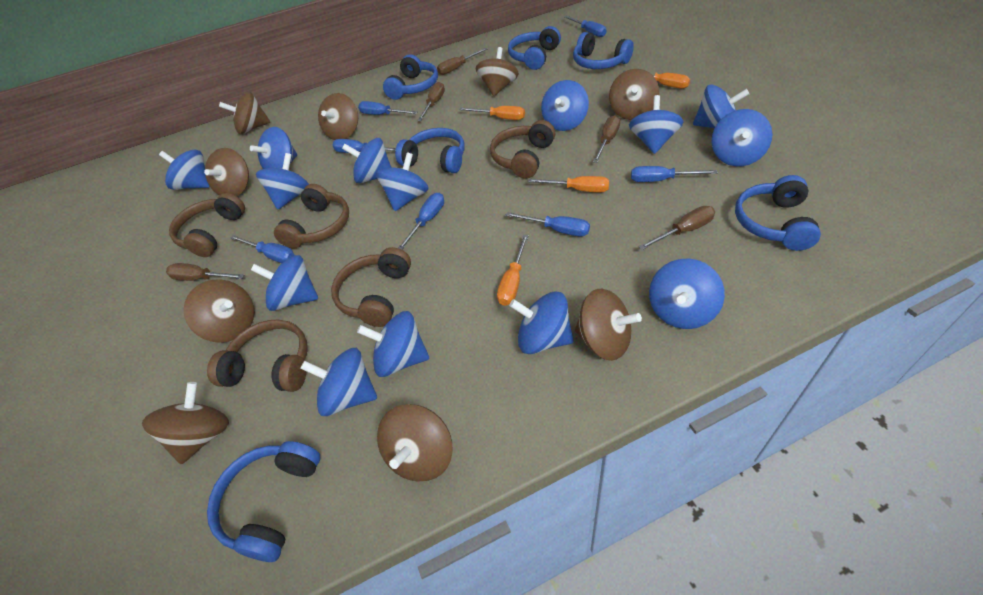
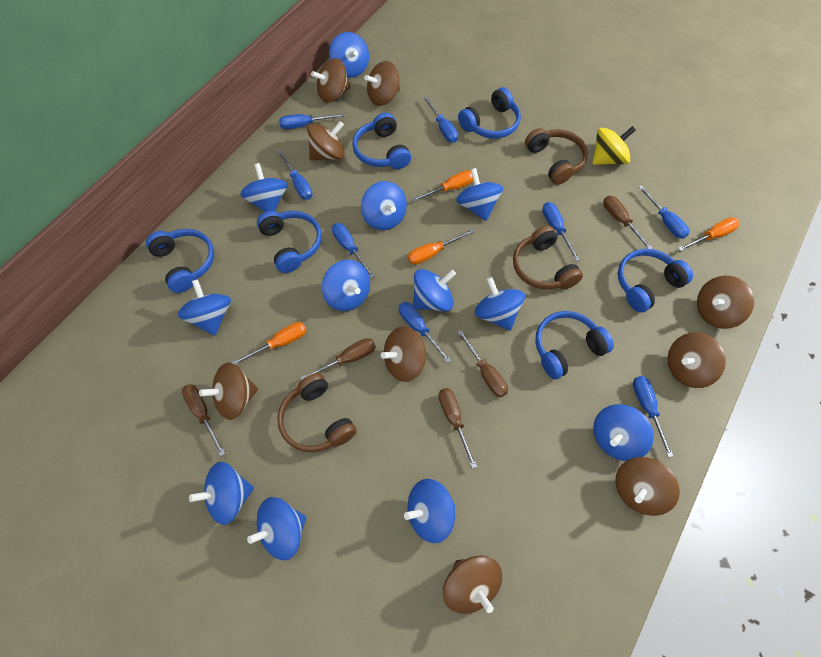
blue screwdriver: [230,235,295,263] [333,139,396,153] [358,101,418,115] [398,193,444,250] [505,212,590,236] [564,15,607,37] [631,166,718,182] = 7 -> [278,150,313,200] [279,113,345,129] [332,223,375,278] [399,302,452,363] [424,97,458,143] [542,202,580,261] [633,376,673,458] [639,185,689,239] = 8
blue spinning top: [159,150,210,190] [250,127,297,169] [251,255,318,311] [256,153,309,209] [300,348,377,416] [342,138,392,183] [357,311,429,377] [376,153,429,211] [509,291,574,354] [541,80,589,131] [629,95,684,154] [649,259,725,329] [693,84,749,128] [712,109,772,166] = 14 -> [178,279,231,336] [189,462,254,525] [240,163,288,212] [247,497,306,560] [322,260,370,311] [329,32,369,78] [361,181,407,230] [404,479,455,543] [413,269,456,312] [456,168,503,221] [475,277,525,331] [593,404,654,461] = 12
brown headphones: [169,193,245,257] [207,319,308,392] [274,184,349,249] [331,247,411,327] [490,120,556,179] = 5 -> [277,373,357,452] [513,225,583,290] [525,128,588,185] = 3
yellow spinning top: none = 0 -> [592,126,636,165] = 1

